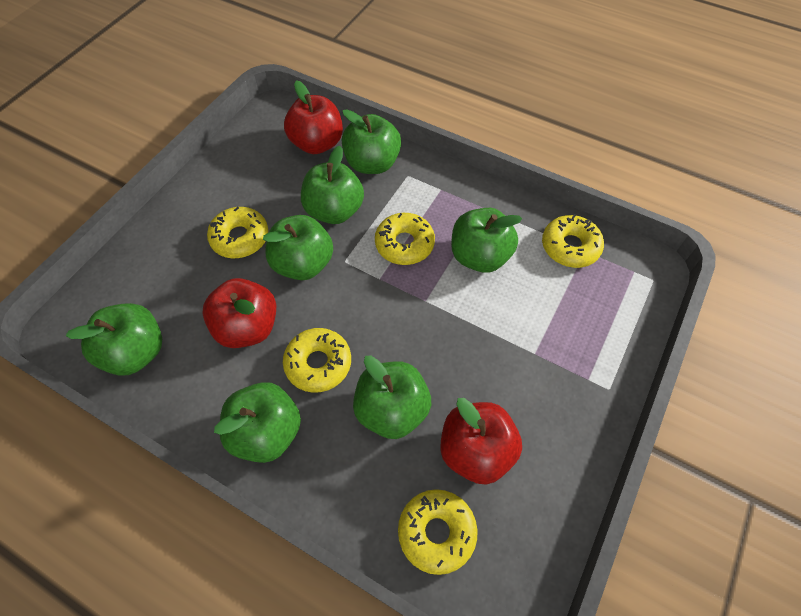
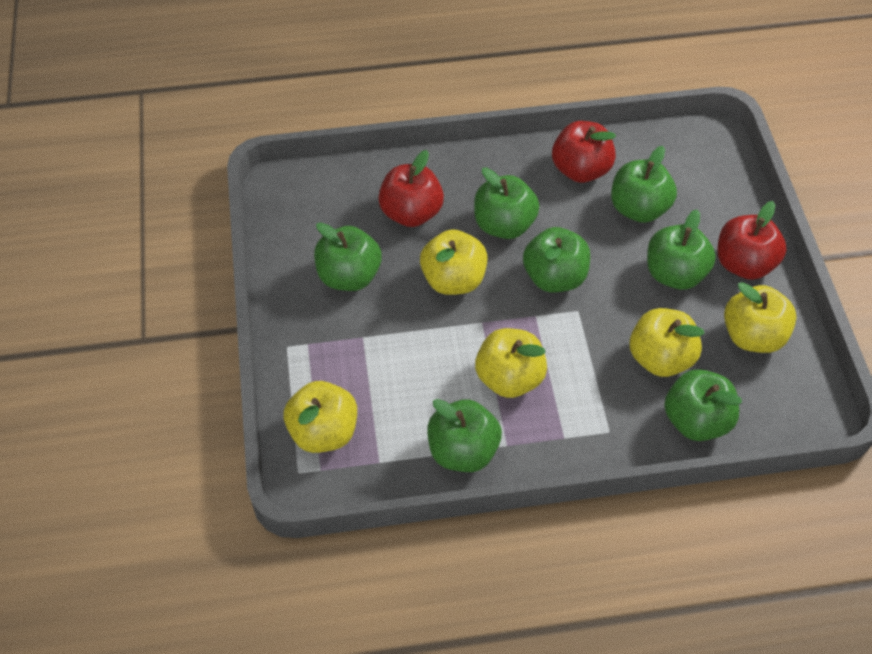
yellow apple: none = 0 -> [284,381,357,453] [420,229,488,295] [475,328,547,398] [630,308,705,377] [724,282,797,353] = 5
yellow donut: [207,207,269,258] [283,328,351,393] [375,213,435,265] [398,489,478,575] [542,214,604,268] = 5 -> none = 0

